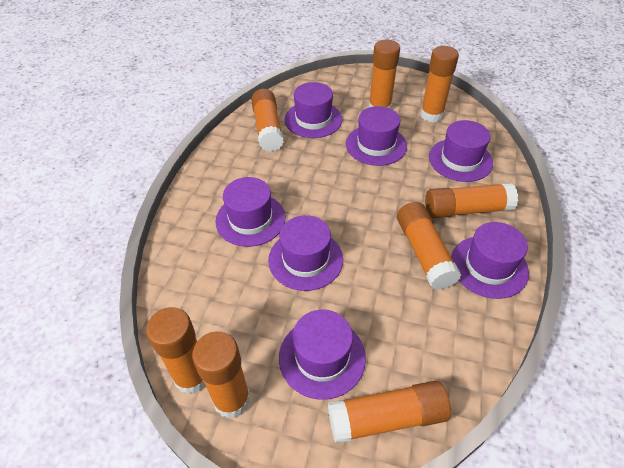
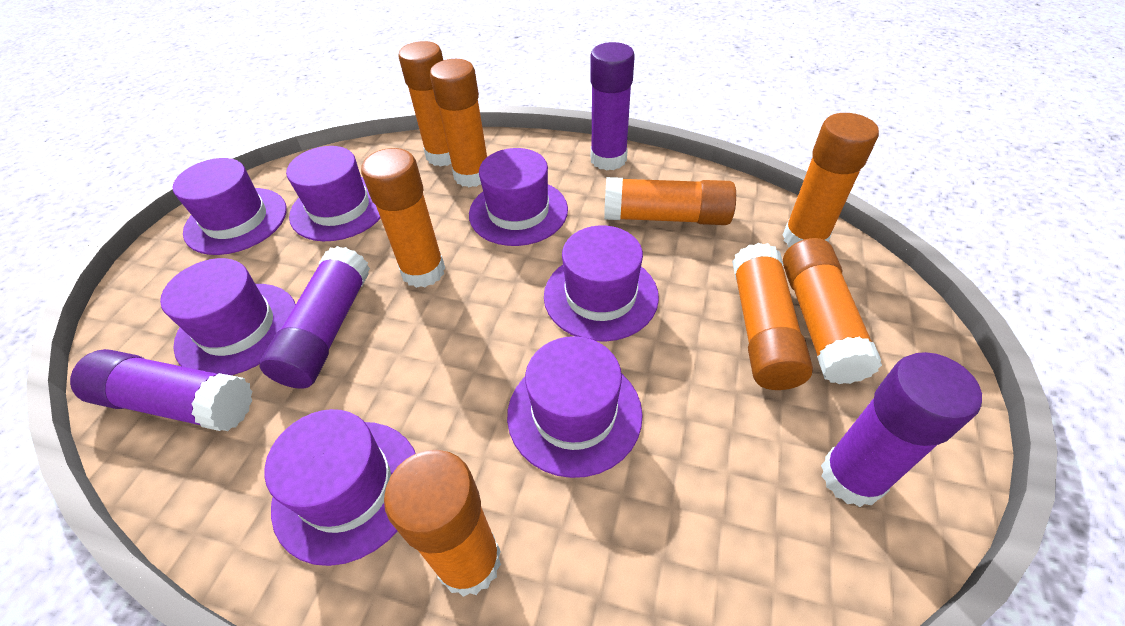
purple glue stick: none = 0 -> [70,349,253,431] [260,246,370,389] [590,42,635,171] [821,352,982,507] = 4

